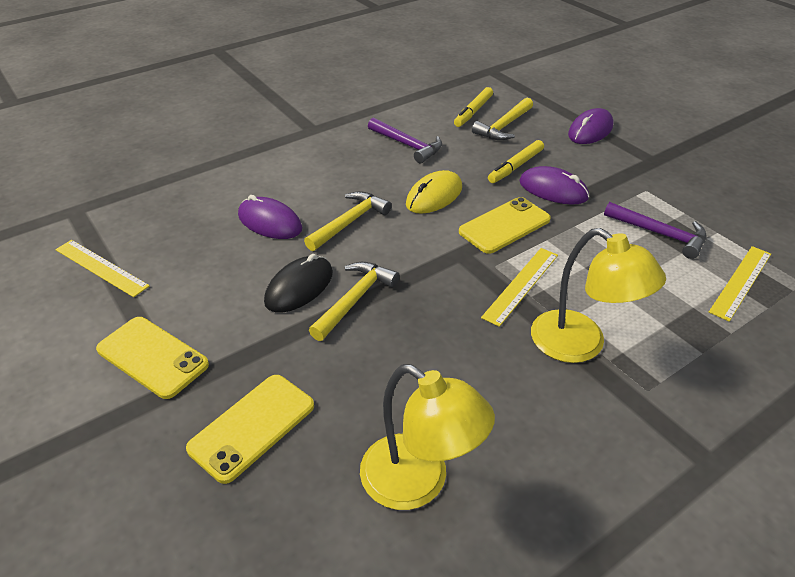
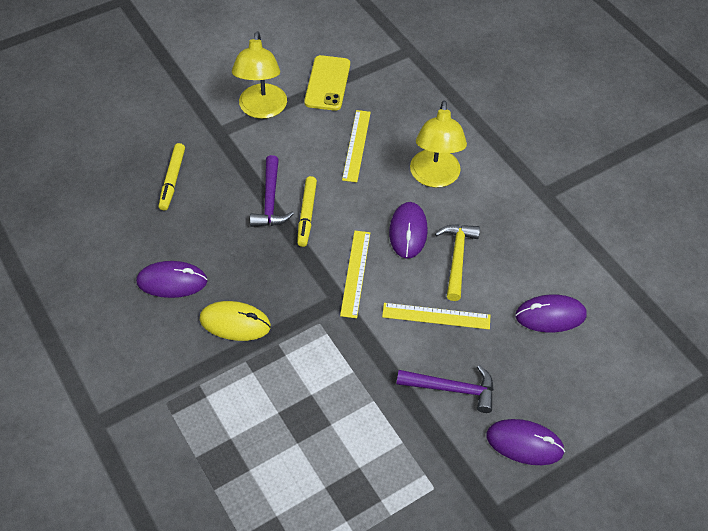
black mouse: [264,254,333,312] = 1 -> none = 0
purple mouse: [238,195,302,239] [519,166,589,205] [568,108,614,144] = 3 -> [136,261,207,298] [389,202,428,259] [486,419,565,465] [515,295,587,332] = 4
yellow hammer: [304,191,392,251] [309,262,400,341] [472,98,533,140] = 3 -> [435,224,480,301] = 1
yellow phone: [96,317,209,399] [186,375,314,484] [459,197,551,254] = 3 -> [304,55,350,111] = 1

